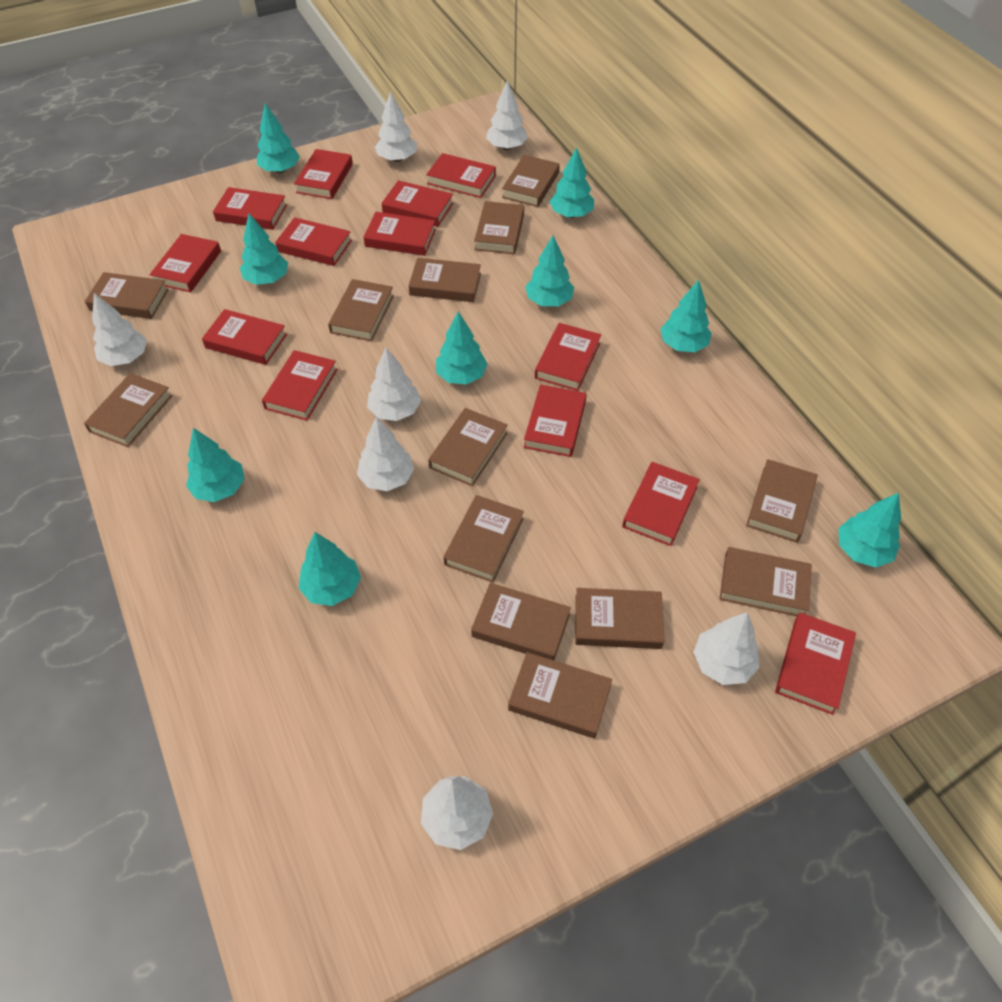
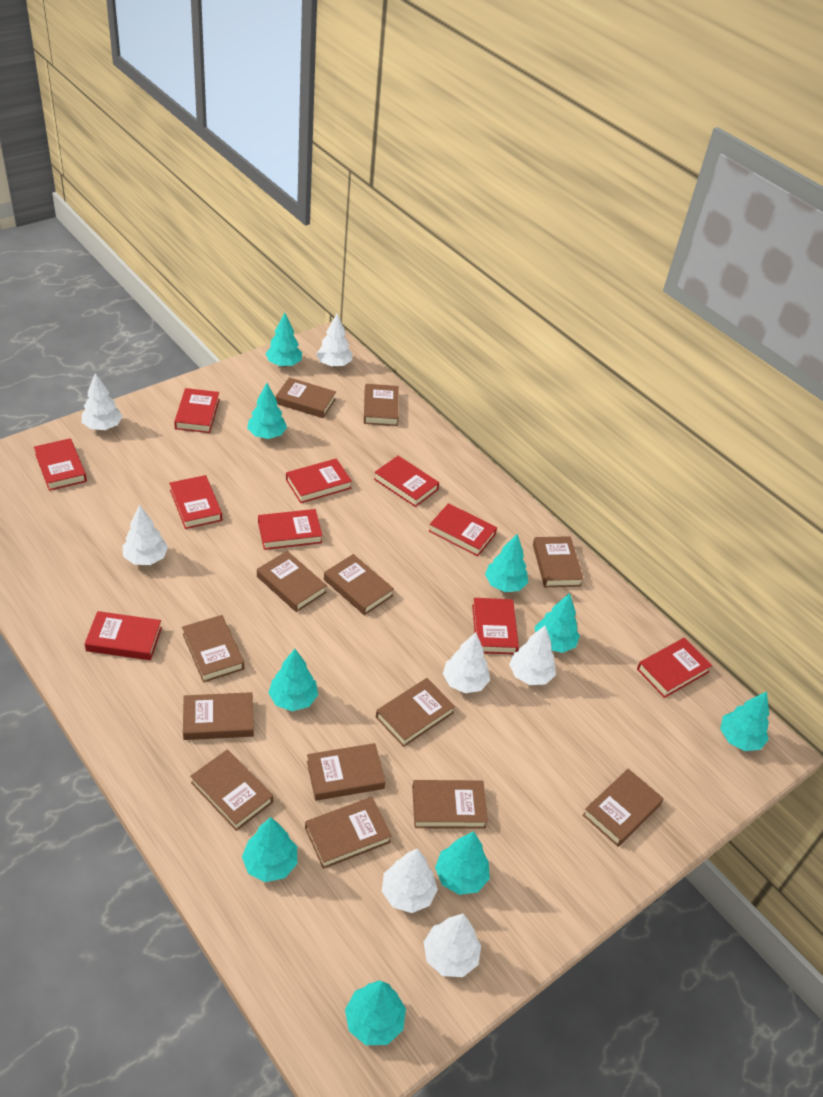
red book: [149,234,221,292] [202,309,287,365] [213,187,287,230] [262,350,338,421] [275,217,352,266] [294,149,353,199] [363,212,436,256] [381,180,453,227] [426,153,496,198] [524,385,587,457] [535,323,601,391] [622,462,700,546] [775,612,856,715] = 13 -> [34,438,87,491] [84,611,162,660] [169,475,222,529] [174,388,220,433] [258,509,323,550] [286,459,352,503] [374,456,439,507] [429,503,497,556] [472,598,519,654] [637,638,712,698] = 10

